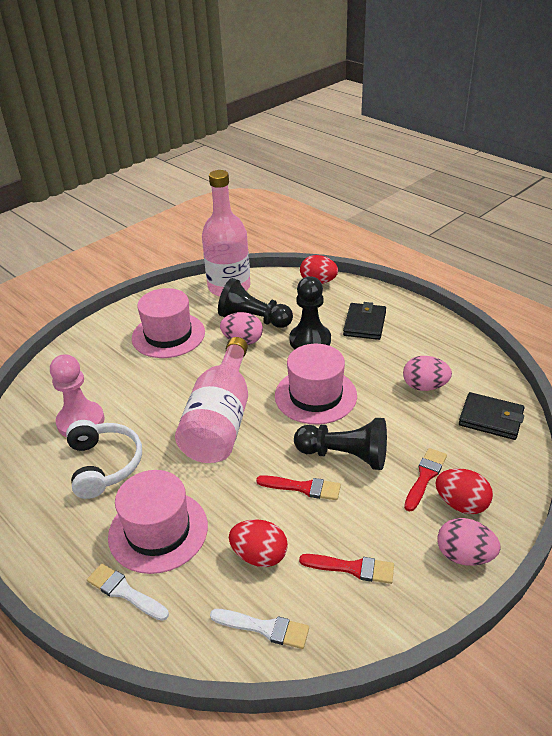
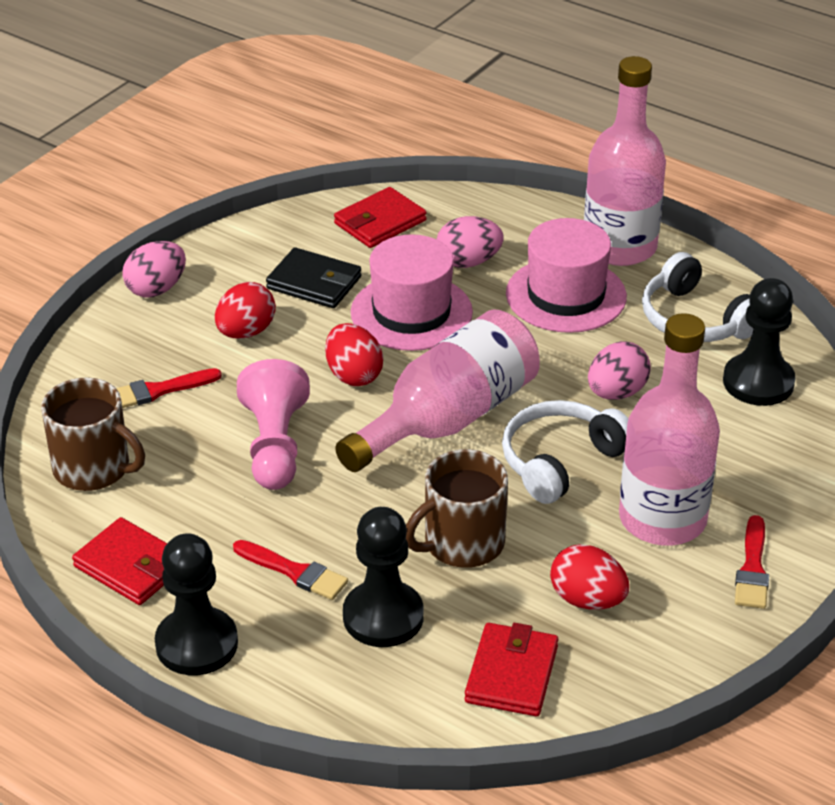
black wallet: [343,302,386,340] [459,392,525,440] = 2 -> [266,247,361,308] = 1
brown mug: none = 0 -> [41,377,145,491] [406,449,508,568] = 2
pink bottle: [175,337,248,463] [202,170,250,297] = 2 -> [335,309,540,472] [584,56,666,266] [619,313,720,545] = 3
pink hat: [108,470,208,574] [132,288,205,358] [275,344,357,425] = 3 -> [351,234,473,351] [506,218,627,333] = 2
red wallet: none = 0 -> [72,517,167,605] [334,187,427,248] [465,623,558,716] = 3
white brush: [87,564,169,621] [210,609,309,649] = 2 -> none = 0
white headphones: [66,420,142,499] = 1 -> [502,400,629,504] [642,252,754,342] = 2

